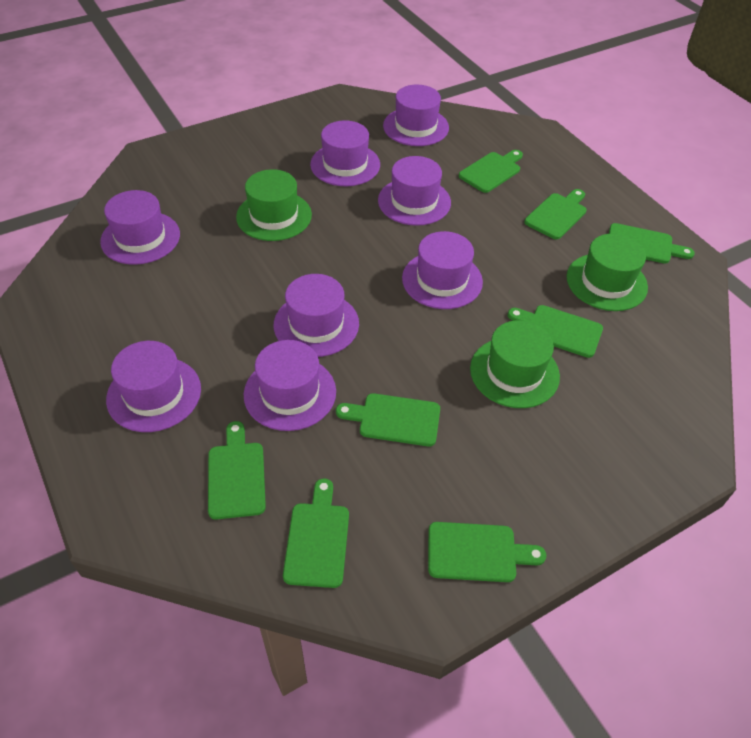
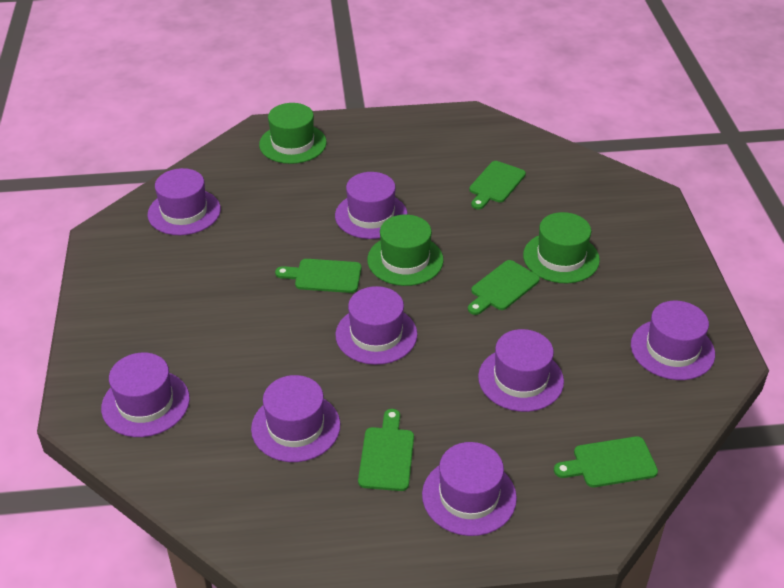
green cutting board: [208,421,266,520] [283,478,349,588] [336,393,440,446] [428,522,546,582] [459,150,523,193] [507,305,603,358] [524,189,586,239] [609,223,695,264] = 8 -> [275,259,361,293] [358,409,414,491] [468,260,540,315] [469,161,526,209] [554,436,658,487] = 5

